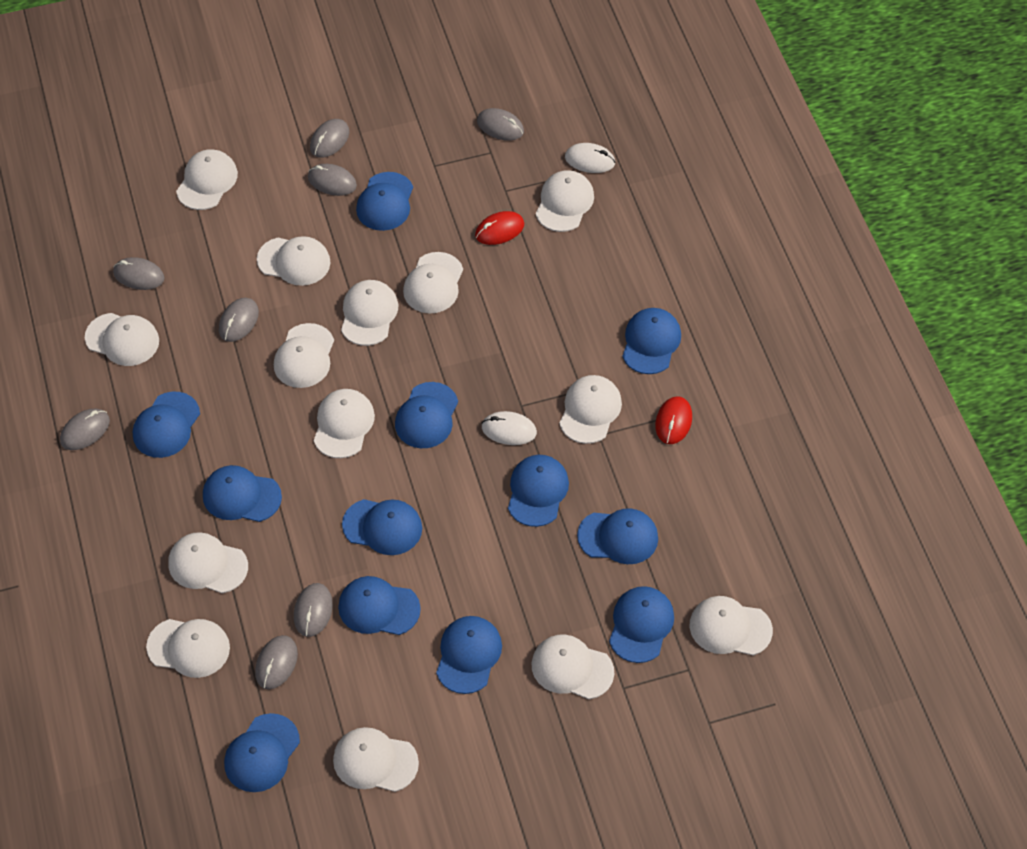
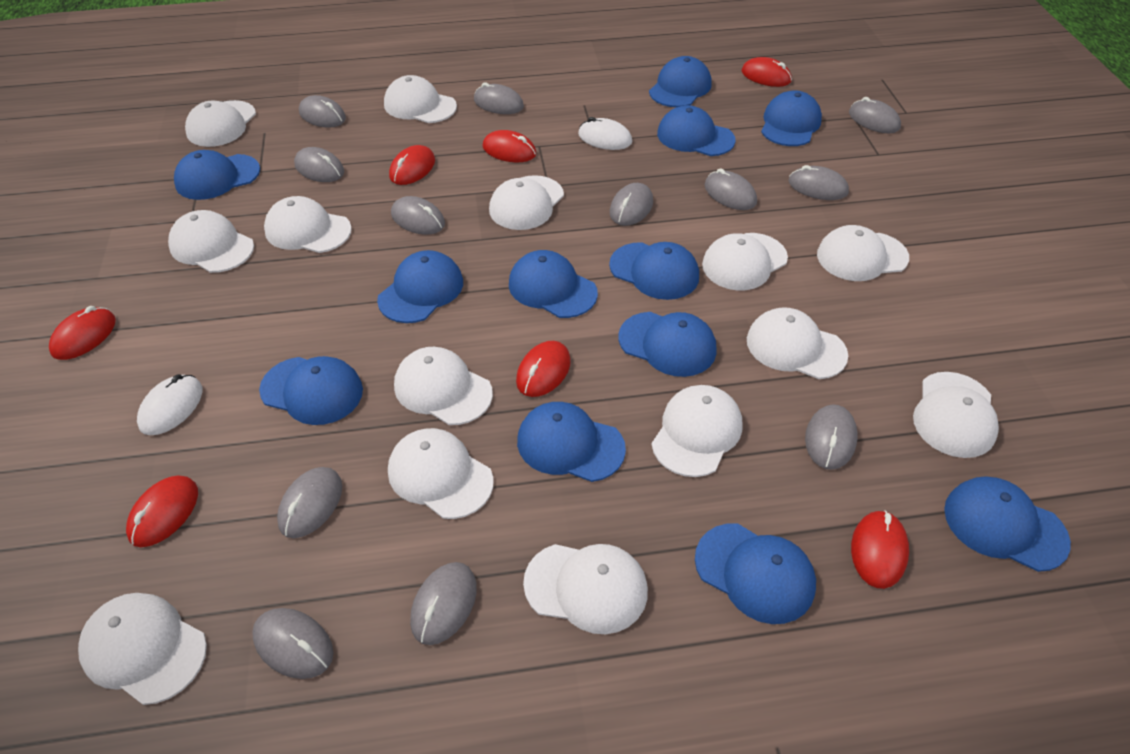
grey mouse: [60,409,110,450] [113,257,164,290] [219,298,259,342] [255,635,298,689] [294,583,333,637] [308,164,357,196] [310,119,349,158] [477,108,524,141] = 8 -> [252,608,333,679] [277,467,342,538] [294,147,344,182] [299,95,346,128] [391,196,445,235] [410,562,477,645] [474,82,524,114] [610,183,653,226] [704,168,757,210] [789,165,849,200] [805,404,858,470] [849,97,901,133] = 12
red mouse: [475,211,524,245] [655,396,692,444] = 2 -> [49,306,116,360] [126,476,198,547] [389,145,435,185] [483,130,537,162] [516,341,571,397] [741,57,792,87] [851,510,909,589] = 7

